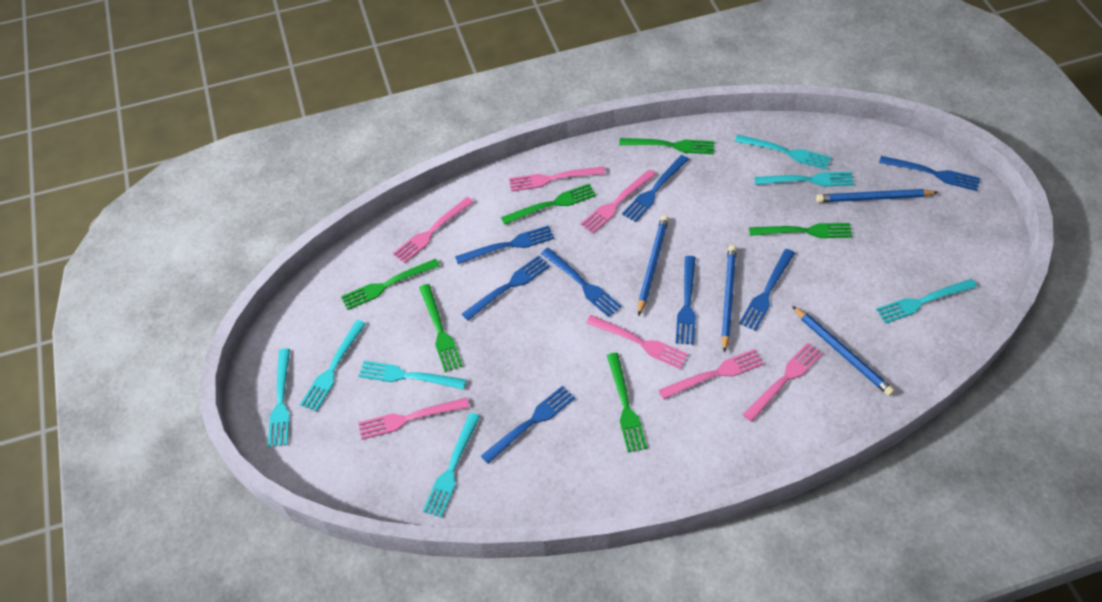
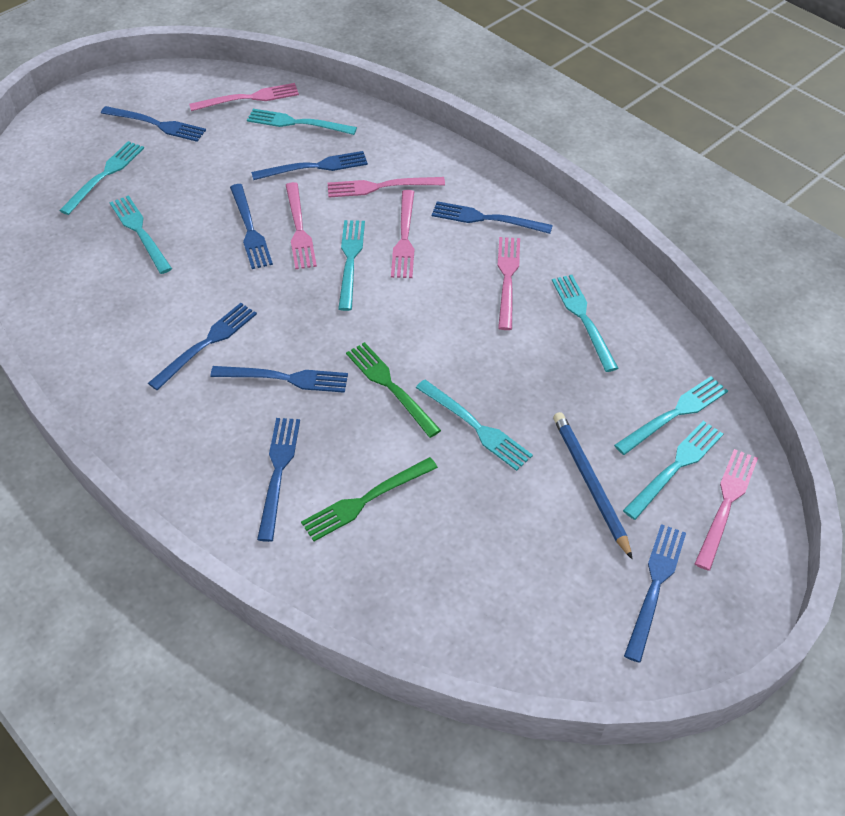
blue pencil: [638,215,669,316] [721,245,737,353] [792,306,895,396] [816,189,938,202] = 4 -> [553,412,632,559] = 1
green fork: [341,259,440,310] [419,284,463,372] [501,184,596,225] [607,353,647,453] [619,138,714,154] [749,223,852,238] = 6 -> [301,457,438,541] [346,342,441,438] = 2
pink fork: [358,398,470,440] [393,197,474,264] [509,166,606,192] [580,169,656,234] [586,315,688,369] [659,349,764,399] [742,343,823,422] = 7 -> [189,83,299,111] [286,182,317,270] [328,177,445,197] [391,190,414,278] [497,237,520,330] [695,449,758,571] = 6
turquoise fork: [268,348,290,447] [300,320,366,411] [359,360,466,390] [423,413,480,518] [735,135,831,170] [755,172,854,186] [876,279,977,324] = 7 -> [59,141,144,215] [110,195,172,274] [247,109,357,135] [338,220,365,311] [416,379,533,471] [552,275,618,372] [614,376,728,455] [623,421,723,520] = 8

